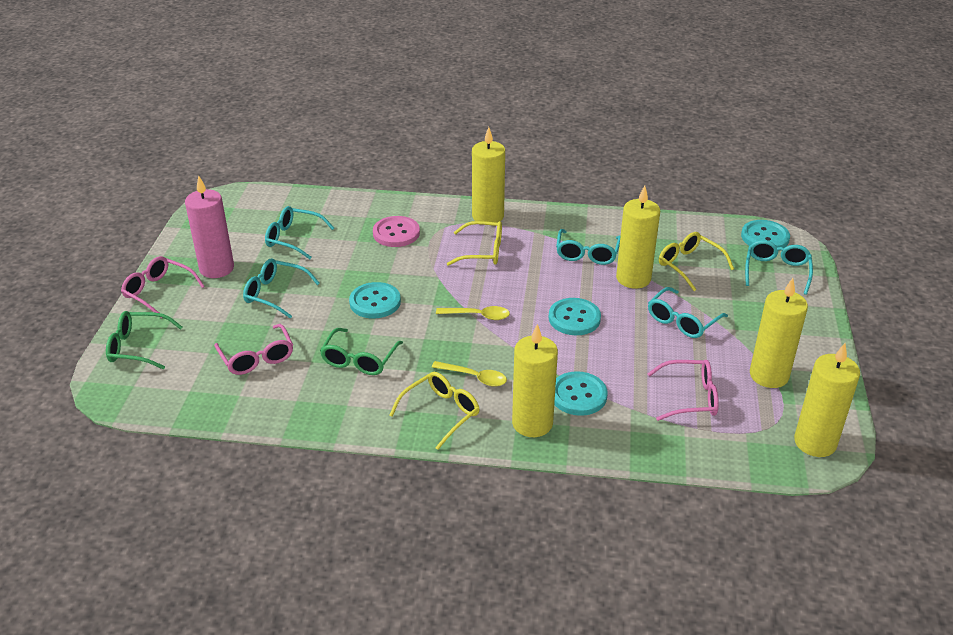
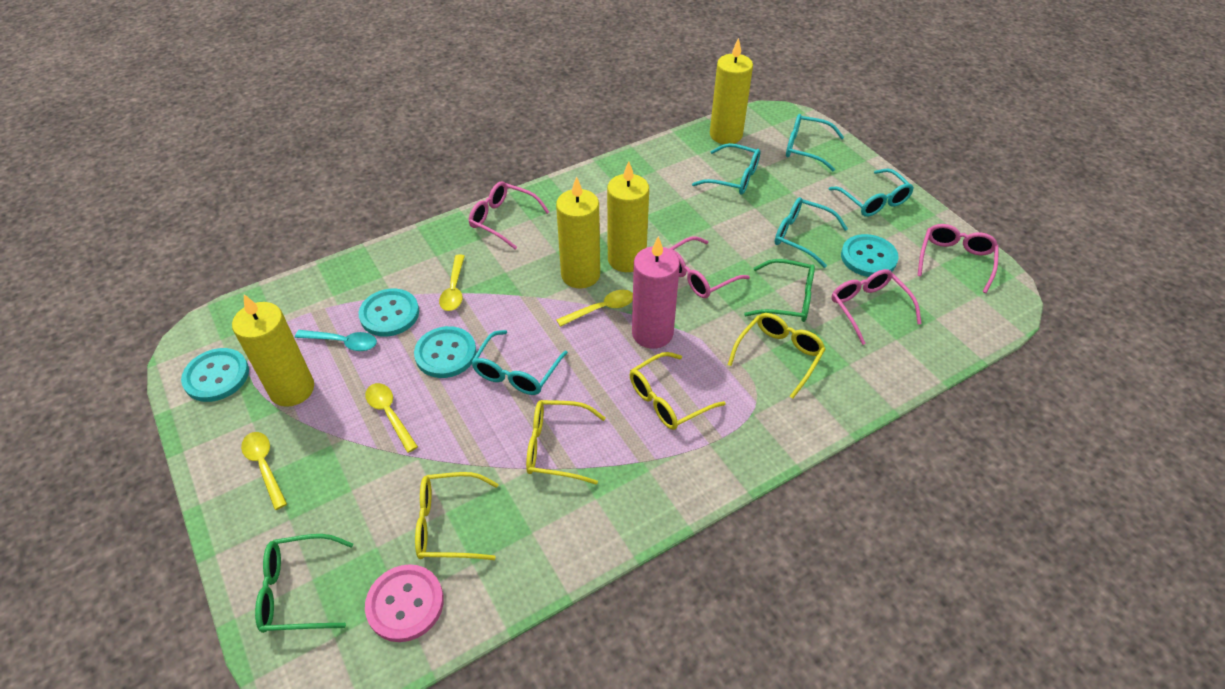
pink glasses: [121,256,205,318] [214,324,293,375] [648,360,719,421] = 3 -> [469,181,549,250] [669,236,750,298] [831,269,921,345] [917,224,999,293] = 4
turquoise spoon: none = 0 -> [295,330,377,351] = 1
yellow candle: [472,127,505,223] [512,324,558,437] [616,185,660,289] [750,278,808,388] [794,343,860,457] = 5 -> [232,294,314,407] [556,176,600,289] [607,161,649,272] [710,38,753,144] = 4
yellow glasses: [389,372,480,450] [447,221,502,266] [659,232,734,291] = 3 -> [415,472,499,560] [526,400,606,485] [630,352,726,430] [728,313,825,399] = 4
yellow spoon: [432,361,507,387] [436,306,510,320] = 2 -> [241,432,287,510] [365,383,418,453] [439,254,465,311] [556,290,633,327] = 4

